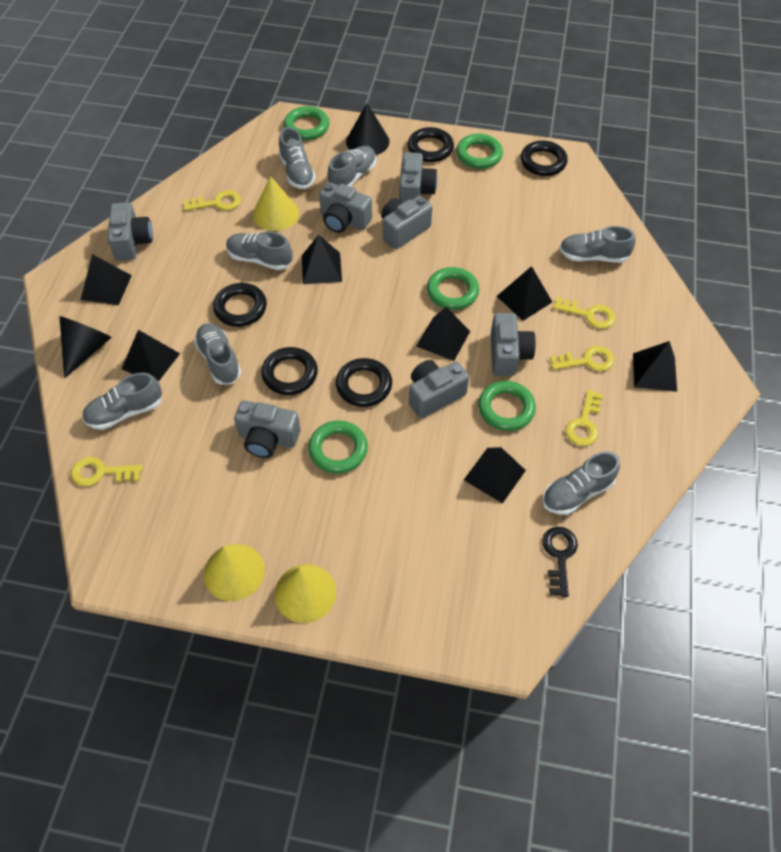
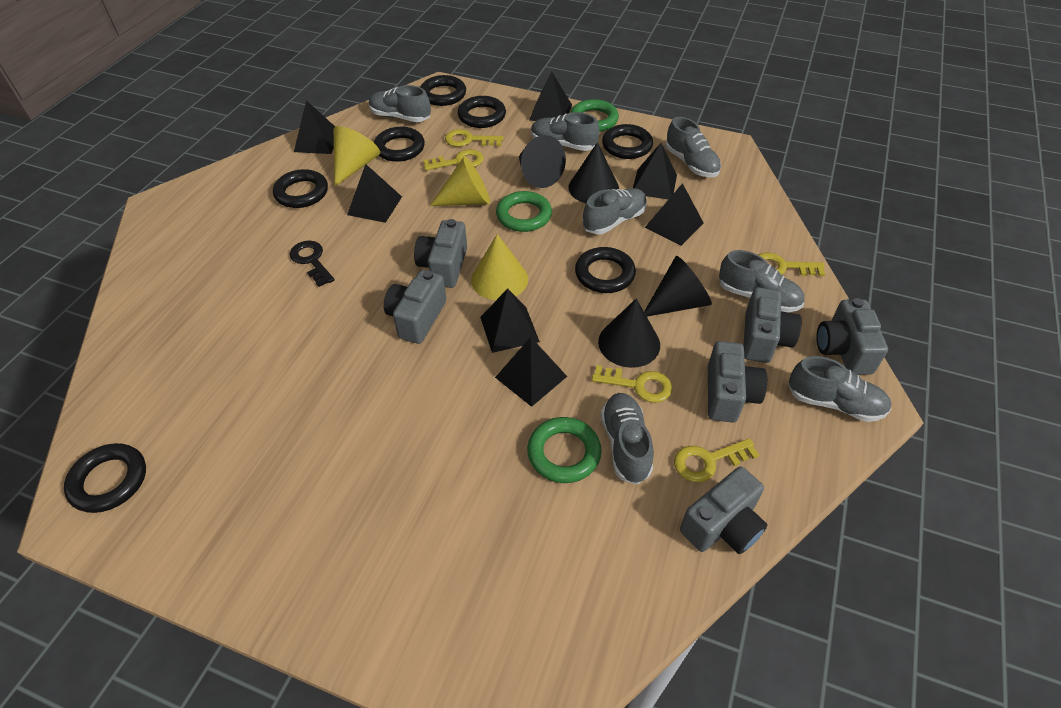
black cone: [59,316,112,378] [346,103,389,155] = 2 -> [519,135,566,188] [568,142,619,203] [598,298,660,368] [644,256,712,316] = 4
black ring: [213,283,267,327] [261,347,318,395] [336,358,392,407] [408,127,454,162] [521,140,568,176] = 5 -> [64,443,146,513] [273,169,328,208] [374,127,425,162] [420,75,466,106] [458,96,506,128] [575,247,636,293] [602,124,653,159] = 7
green ring: [284,106,329,140] [308,420,368,474] [427,267,479,310] [456,134,503,169] [478,381,536,431] = 5 -> [496,191,552,232] [527,417,602,483] [570,99,619,132] = 3
grey camera: [108,202,153,261] [234,400,300,458] [319,182,372,233] [381,196,433,249] [399,152,438,203] [409,360,469,418] [491,313,536,376] = 7 -> [384,270,446,344] [414,219,467,288] [680,466,767,554] [708,341,767,423] [743,287,802,363] [816,298,888,375] = 6

